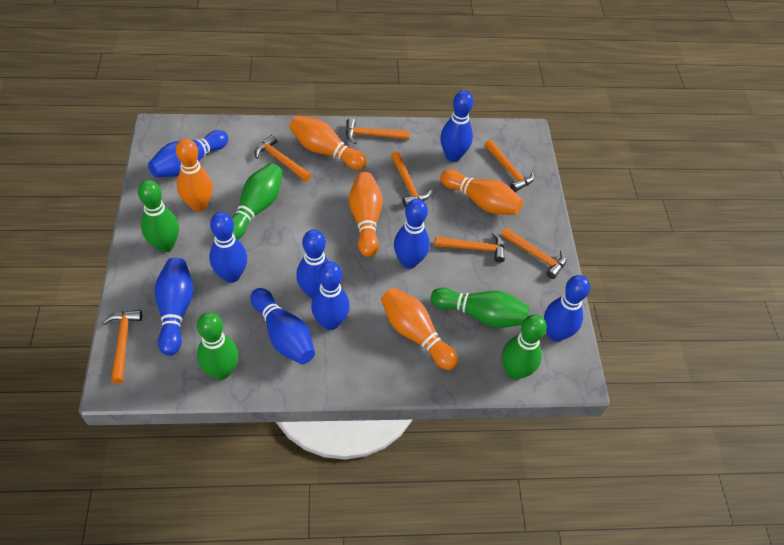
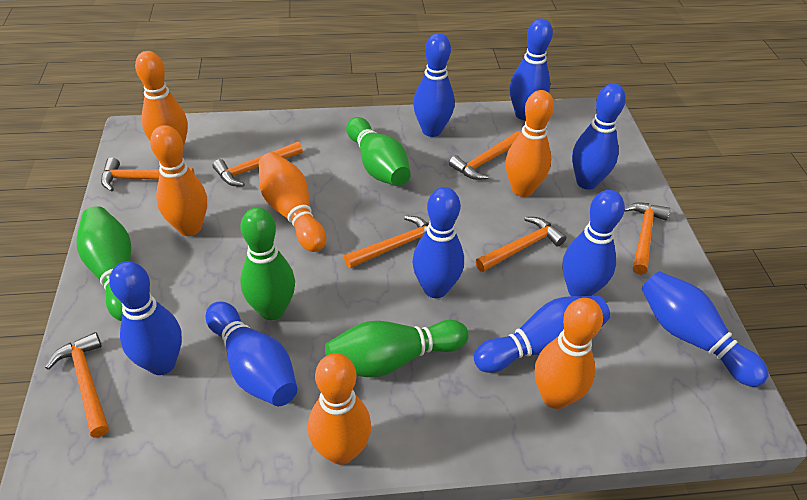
green bowling pin: [138,180,179,252] [197,312,238,380] [232,163,283,240] [431,288,529,328] [502,314,547,380] = 5 -> [76,206,131,321] [240,207,295,320] [325,320,469,377] [346,117,411,186] = 4
orange bowling pin: [176,138,213,211] [289,115,367,170] [349,172,383,257] [381,287,458,370] [440,169,523,215] = 5 -> [135,51,188,149] [150,125,207,236] [259,152,326,252] [308,353,371,465] [505,90,554,197] [535,298,603,409] = 6

